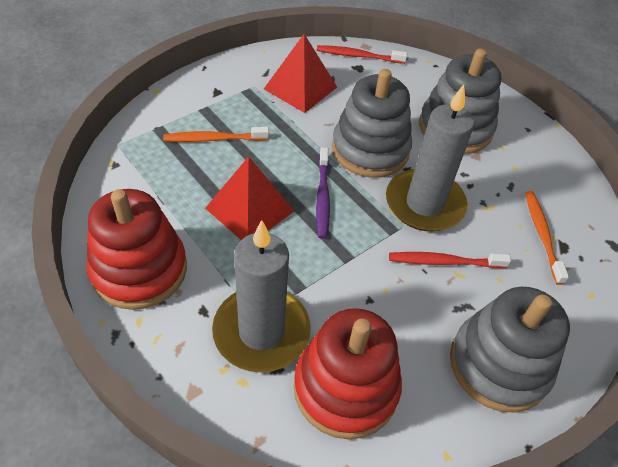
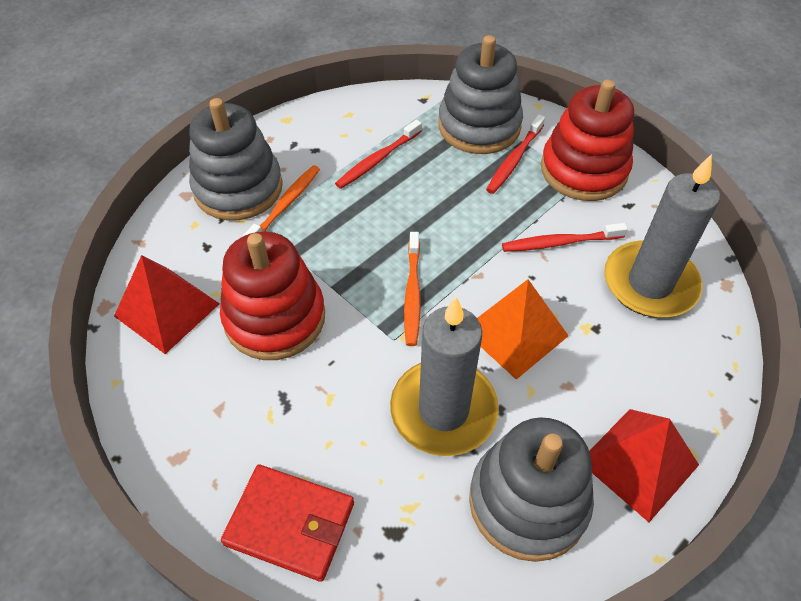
orange pyramid: none = 0 -> [477,279,569,380] = 1
purple toothbrush: [316,147,330,239] = 1 -> none = 0
red toothbrush: [317,45,407,64] [389,252,511,268] = 2 -> [335,120,422,189] [486,114,545,194] [502,223,628,252] = 3
red wallet: none = 0 -> [221,464,354,582] = 1

